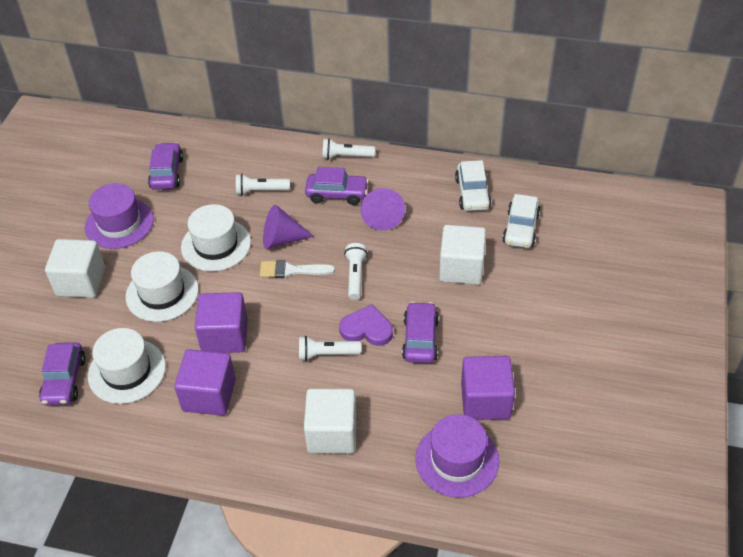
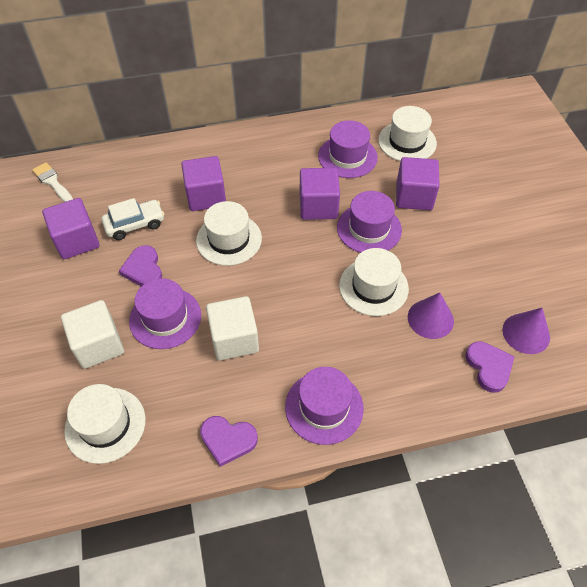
purple car: [39,342,86,405] [148,142,183,190] [305,167,369,205] [402,302,439,363] = 4 -> none = 0
purple cube: [174,349,236,416] [195,292,248,353] [461,356,515,420] = 3 -> [42,198,100,259] [181,156,226,211] [300,168,340,220] [396,157,440,210] = 4
purple hat: [85,183,154,249] [415,414,499,498] = 2 -> [129,278,201,349] [285,367,364,445] [318,120,378,178] [337,191,402,253] = 4
purple heart: [339,304,393,346] = 1 -> [119,245,162,286] [200,416,258,467] [465,341,515,393] = 3
white car: [455,160,491,211] [502,194,541,248] = 2 -> [101,198,165,240] = 1
white cube: [45,239,105,298] [304,389,357,454] [439,225,486,285] = 3 -> [61,300,124,369] [206,296,259,361] = 2
white flashlight: [236,174,290,196] [299,336,361,361] [322,138,375,160] [344,243,368,300] = 4 -> none = 0
white hat: [88,328,166,404] [126,251,199,322] [181,204,251,271] = 3 -> [64,384,146,464] [196,201,262,266] [339,248,409,316] [378,106,437,161] = 4

